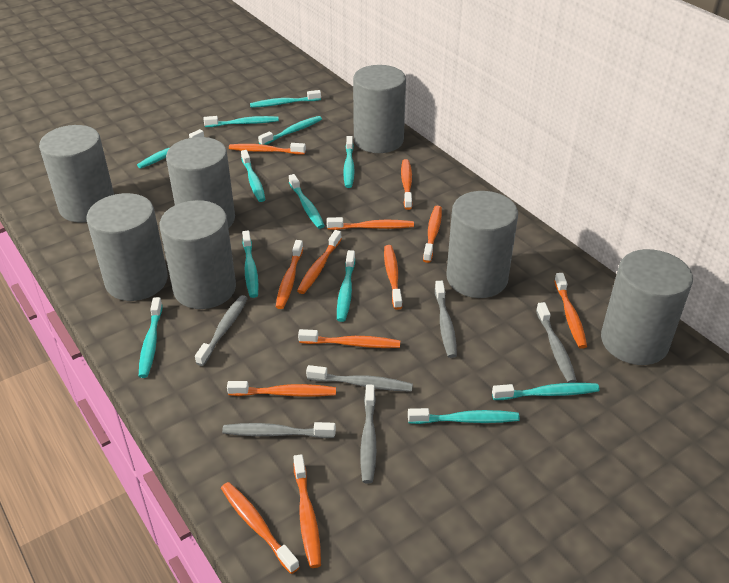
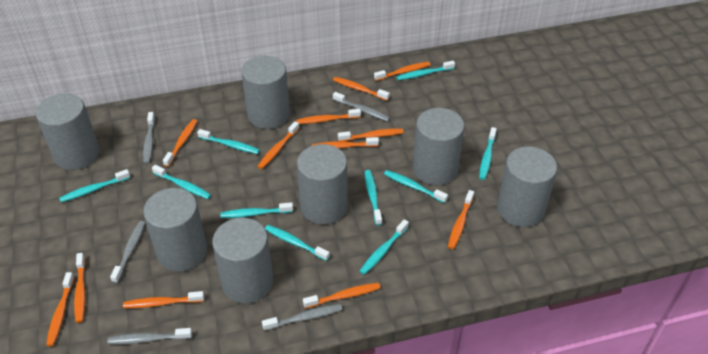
grey toothbrush: [195,295,248,366] [222,422,336,438] [306,365,413,392] [360,385,376,483] [435,281,457,358] [536,302,577,383] = 6 -> [108,328,192,344] [110,221,145,283] [143,112,155,164] [262,304,342,331] [333,92,390,122] = 5
turquoise toothbrush: [137,129,204,169] [139,297,163,378] [203,116,279,127] [241,150,266,202] [242,231,259,298] [250,90,321,108] [258,116,322,145] [289,174,325,229] [337,250,355,322] [343,136,355,188] [408,408,520,424] [492,383,600,400] = 12 -> [59,169,130,202] [152,165,211,199] [197,129,260,154] [220,202,293,218] [265,225,330,261] [359,219,409,275] [365,170,382,225] [384,170,448,203] [397,61,455,80] [479,127,497,180] = 10

